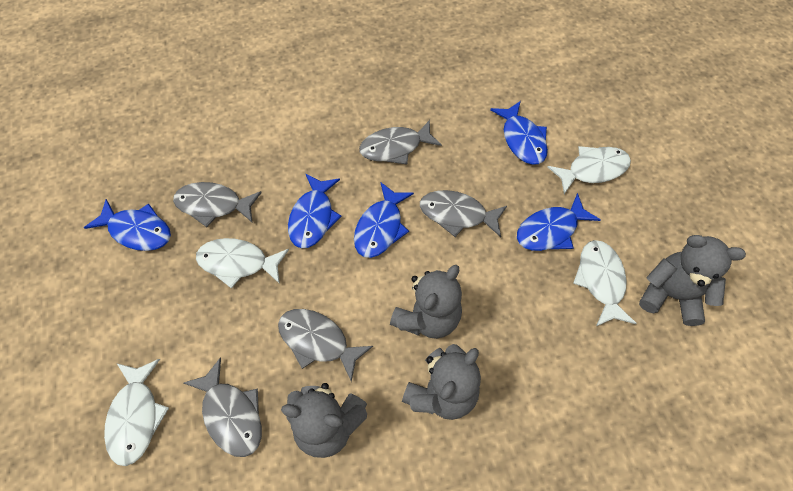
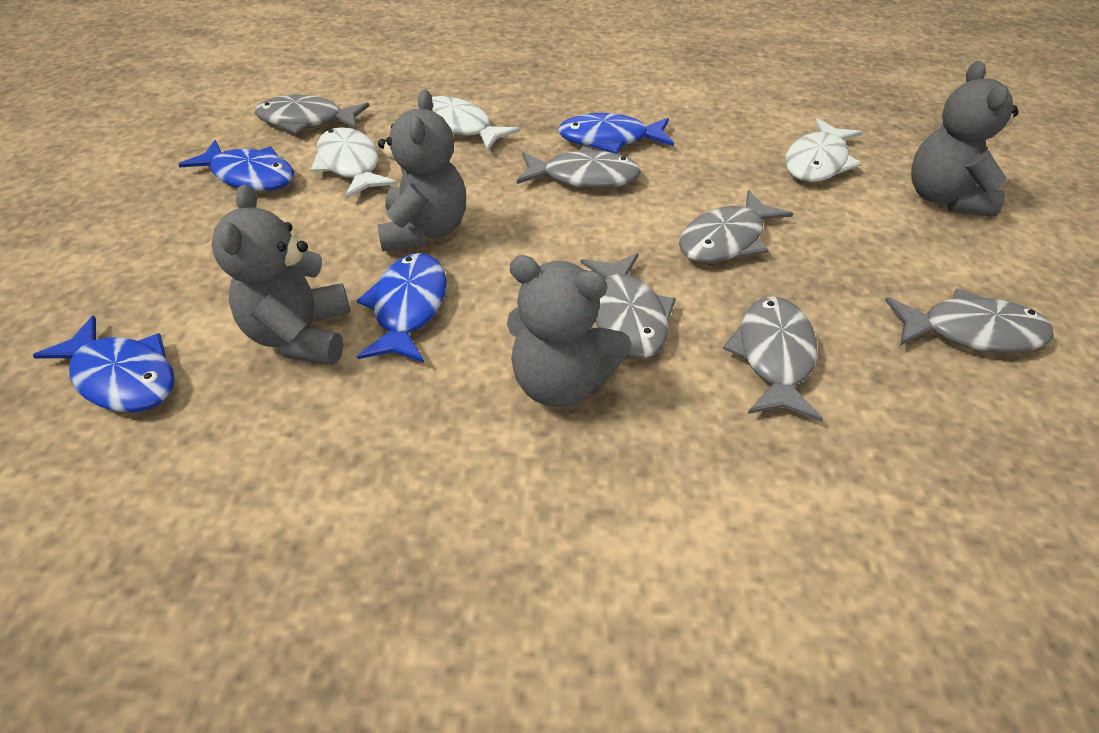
blue fish: [84,199,171,251] [288,174,342,248] [354,182,414,258] [490,101,548,165] [517,193,601,251] = 5 -> [32,316,175,412] [178,140,294,191] [356,253,447,363] [558,113,674,154] = 4
grey fish: [173,182,262,227] [184,357,262,457] [278,309,373,382] [359,120,442,165] [420,190,507,237] = 5 -> [255,95,369,134] [517,147,641,188] [581,253,676,359] [679,190,793,263] [723,296,823,422] [885,288,1054,353] = 6
white fish: [104,359,169,466] [196,238,289,289] [547,146,631,194] [573,240,637,326] = 4 -> [311,127,397,199] [418,96,520,152] [785,118,863,182] = 3

